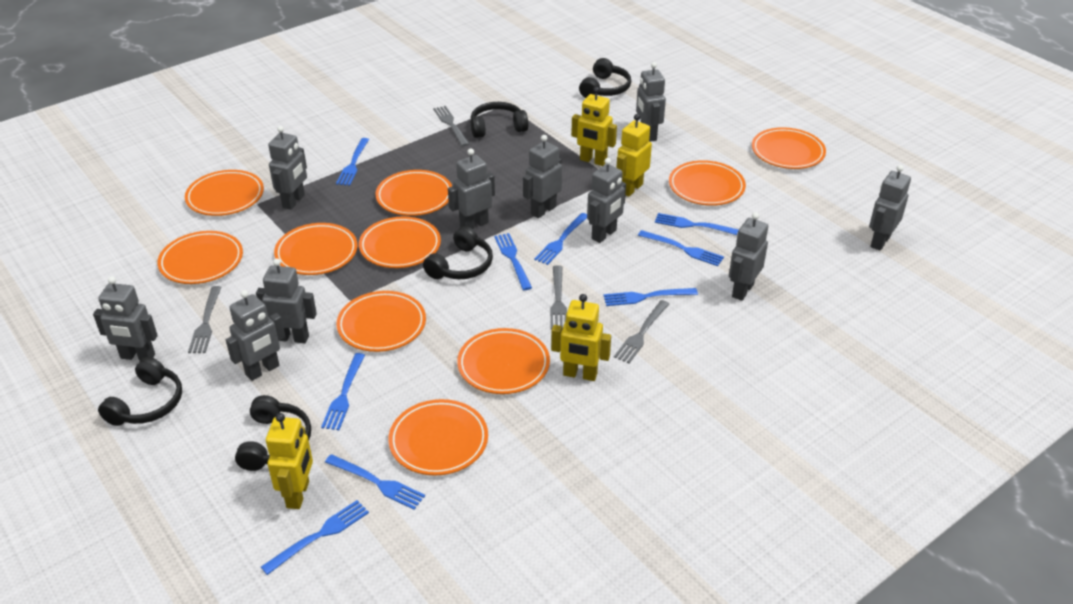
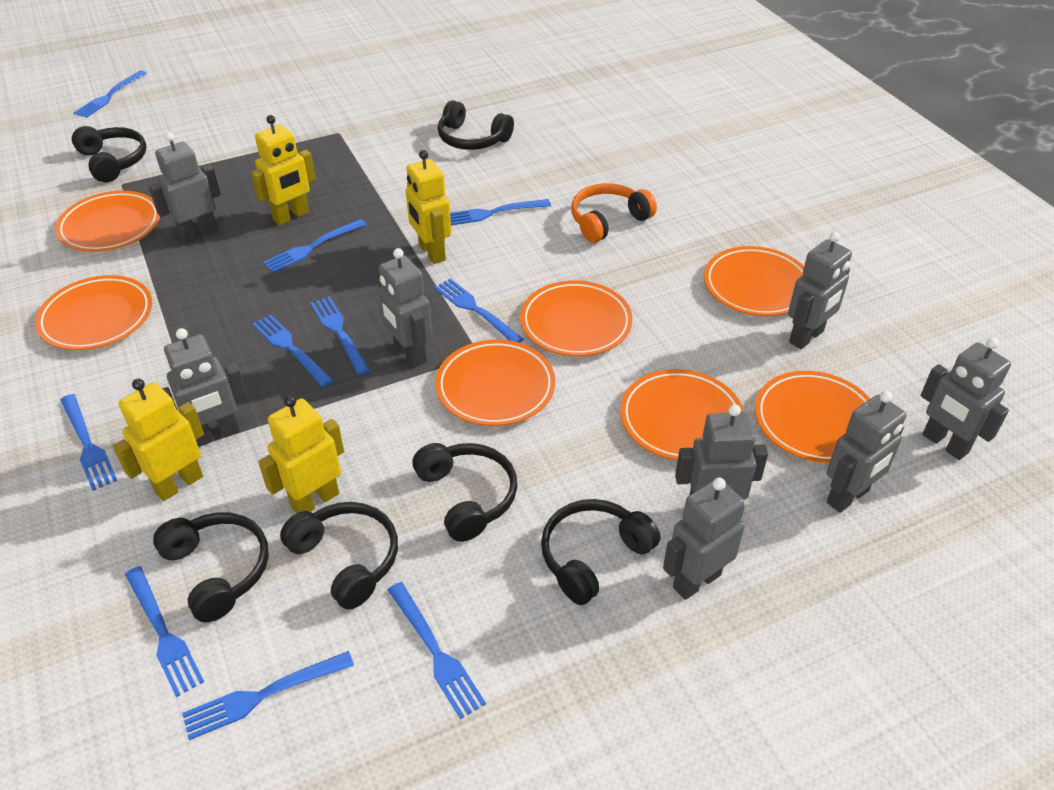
black headphones: [98,357,182,426] [235,395,311,471] [423,226,493,279] [471,102,528,138] [579,58,631,98] = 5 -> [72,126,146,182] [153,512,269,622] [280,502,398,609] [412,443,517,542] [437,100,514,150] [541,499,660,605] = 6
blue fork: [261,500,369,575] [321,353,365,430] [325,454,425,510] [336,138,369,186] [494,233,532,290] [534,213,587,265] [603,288,698,306] [638,230,724,266] [655,213,739,235] = 9 -> [61,394,118,491] [74,71,147,118] [125,566,204,697] [182,651,354,740] [252,314,334,387] [263,219,366,273] [311,296,371,375] [388,582,486,719] [434,279,523,343] [450,199,551,226] = 10
grey fork: [188,286,221,353] [433,106,469,146] [550,265,567,330] [614,300,669,363] = 4 -> none = 0
grey robot: [93,276,158,361] [226,290,285,381] [256,258,317,343] [268,126,307,210] [448,148,495,229] [523,135,562,218] [587,158,626,243] [636,62,666,142] [729,212,768,301] [869,165,911,251] = 10 -> [149,132,221,243] [162,328,247,447] [378,248,432,368] [663,477,745,600] [675,404,768,500] [788,232,852,349] [827,391,906,513] [921,338,1011,460] = 8
orange headphones: none = 0 -> [571,183,657,243] = 1
orange plate: [157,231,243,284] [185,170,264,216] [274,223,358,275] [336,291,426,352] [359,216,441,268] [376,170,452,216] [388,399,488,476] [457,328,550,394] [669,160,746,206] [752,127,826,169] = 10 -> [35,275,152,350] [55,191,160,252] [435,340,555,426] [520,281,633,356] [620,369,744,461] [704,246,804,316] [755,371,871,463] = 7

